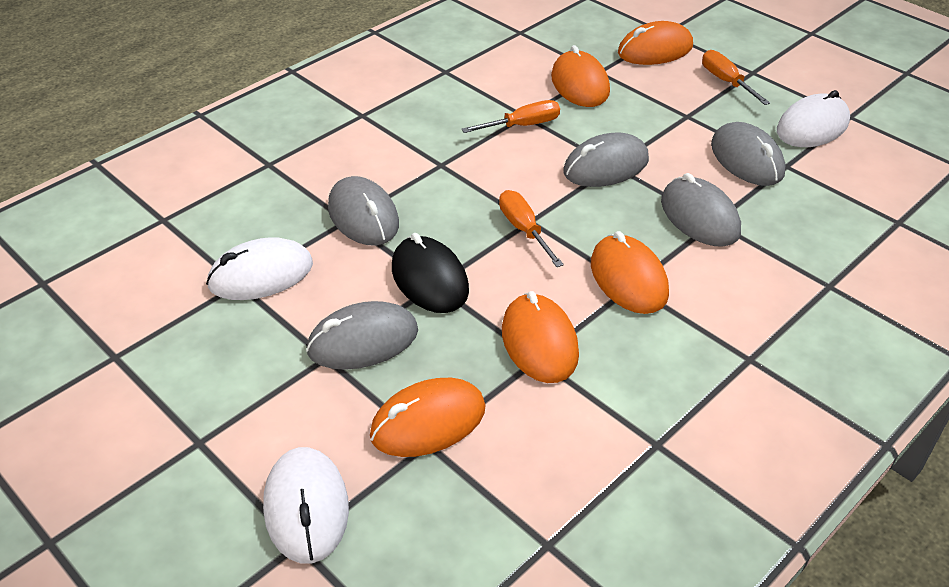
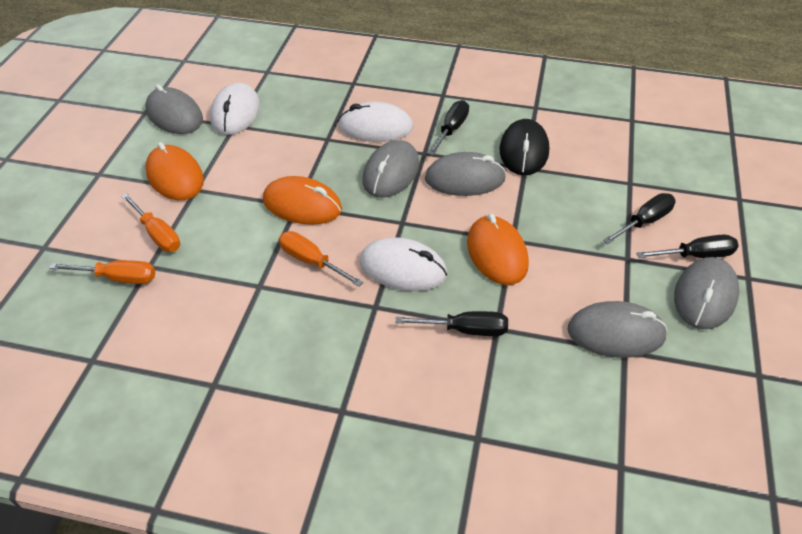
black screwdriver: none = 0 -> [395,311,508,336] [428,100,469,156] [603,193,676,244] [636,235,739,258] = 4
orange mouse: [370,378,485,457] [502,291,579,383] [551,45,610,107] [591,231,669,314] [618,21,693,65] = 5 -> [145,142,204,200] [263,176,342,225] [467,214,529,285] = 3

